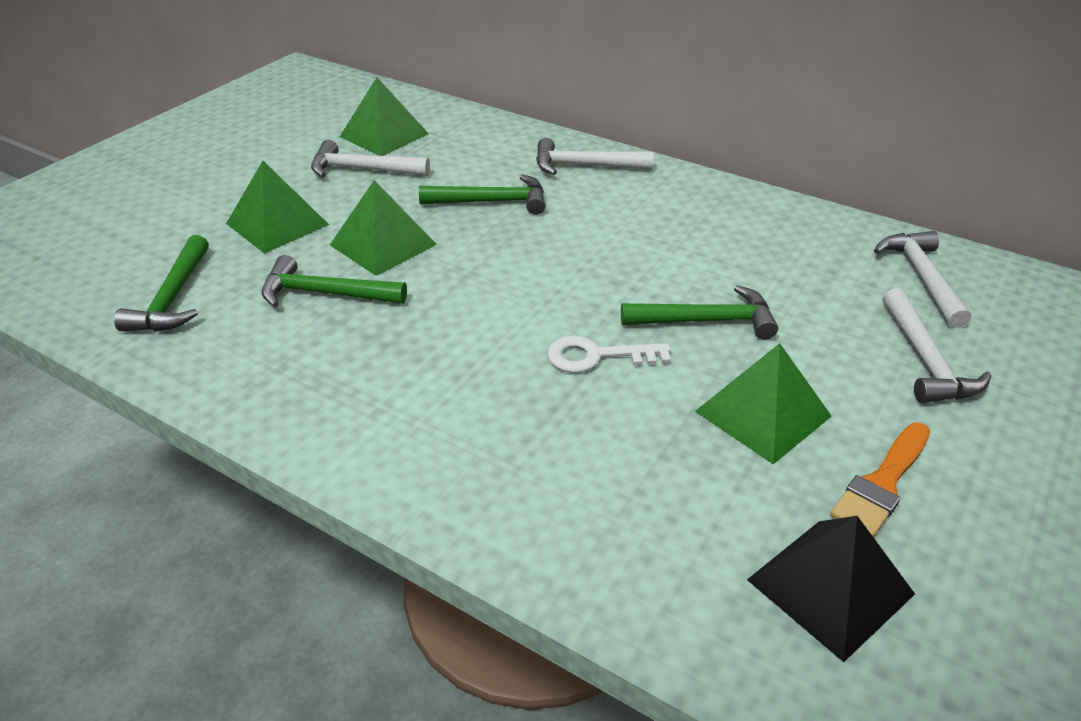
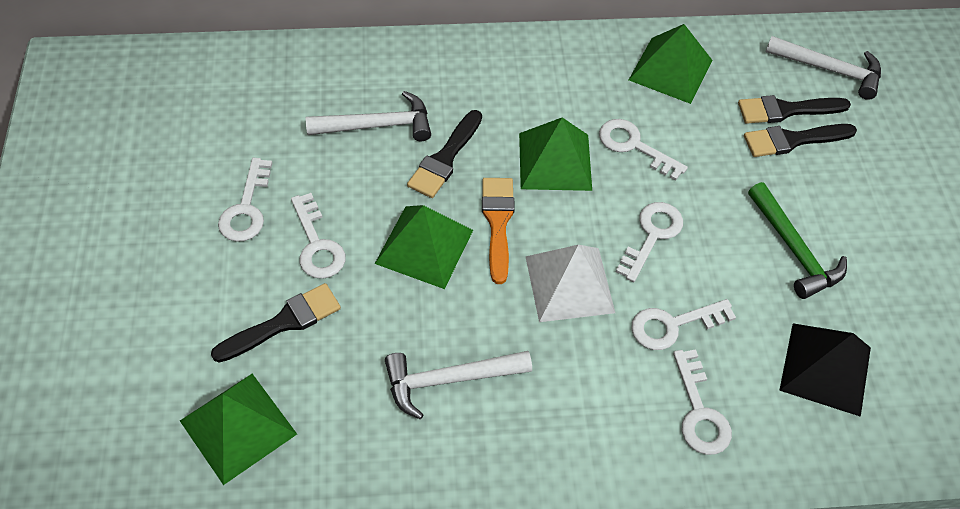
black brush: none = 0 -> [211,283,341,362] [407,110,482,198] [738,95,851,124] [744,124,857,157] = 4
green hammer: [114,235,209,331] [262,255,407,307] [419,174,545,215] [621,285,778,339] = 4 -> [748,182,847,299] = 1
white hammer: [311,140,430,177] [536,138,654,175] [874,231,971,328] [883,288,991,403] = 4 -> [305,91,431,141] [385,351,532,419] [765,36,881,100] = 3
white key: [547,336,671,373] = 1 -> [218,158,272,242] [291,193,346,279] [599,119,688,181] [616,202,683,282] [631,299,736,350] [673,350,732,455] = 6
white pyramid: none = 0 -> [525,245,615,322] = 1

